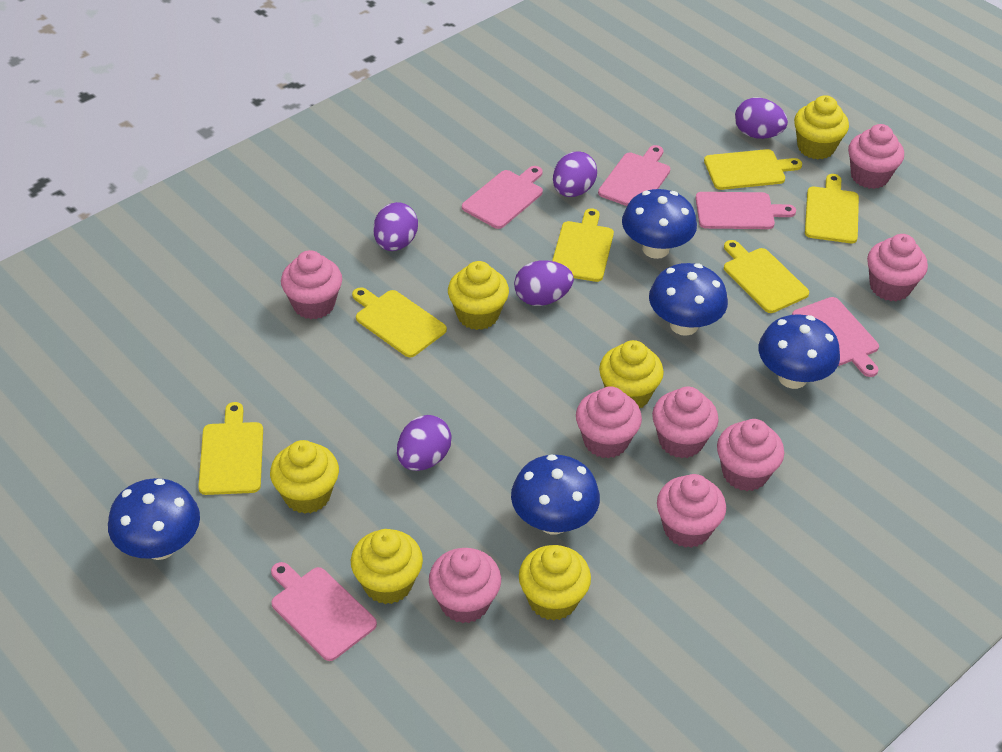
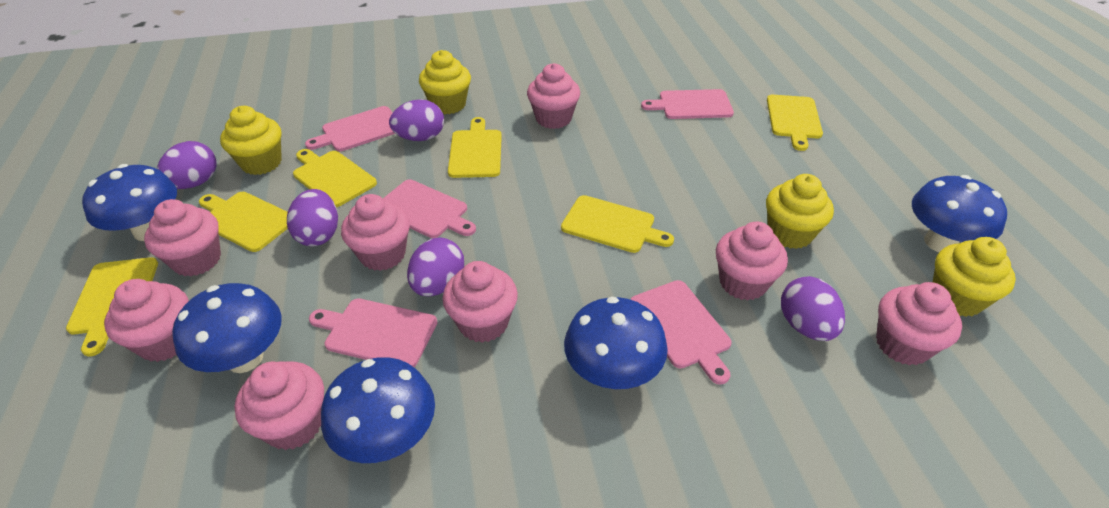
yellow cupcake: [270,440,339,514] [351,529,423,604] [448,261,509,330] [519,545,591,621] [599,340,664,408] [794,95,849,159] = 6 -> [220,106,282,175] [419,50,471,114] [766,174,834,249] [933,237,1016,317] = 4

